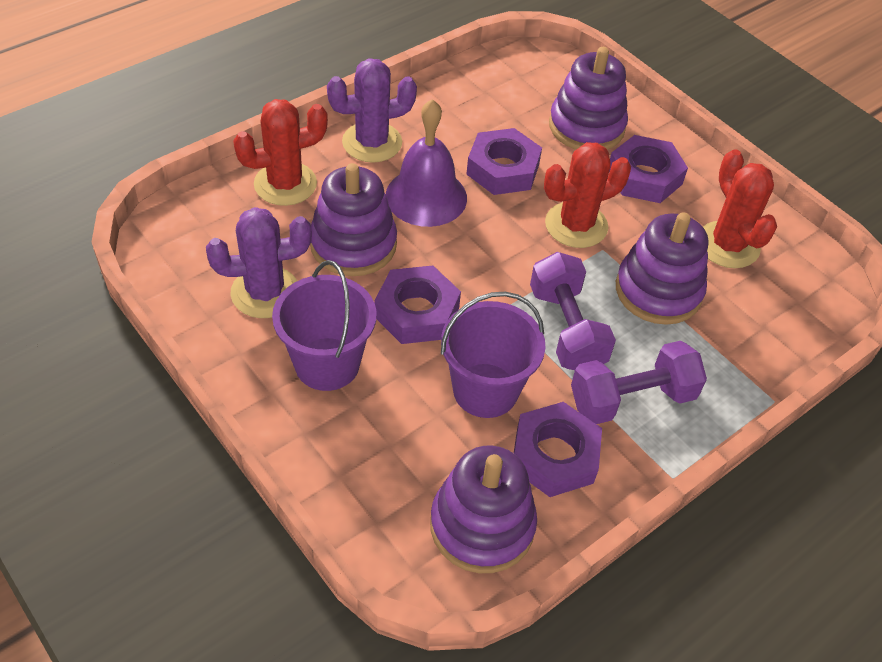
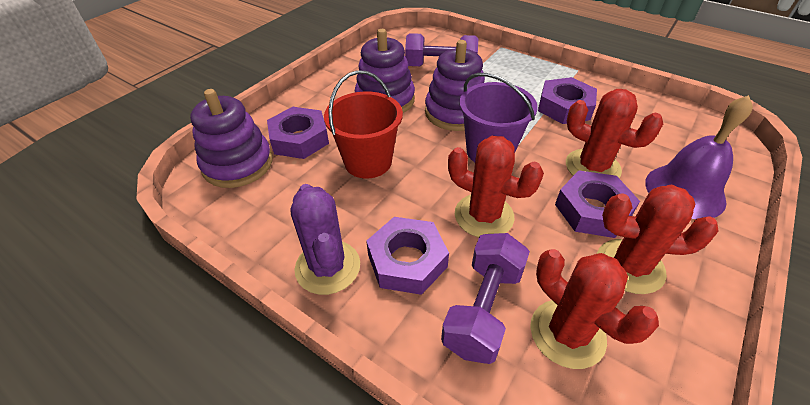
purple bucket: [272,260,377,391] [441,292,545,418] = 2 -> [459,73,538,162] = 1
purple cactus: [206,207,312,318] [327,58,417,163] = 2 -> [291,184,360,295] = 1
purple stacking toy: [310,163,397,276] [430,446,537,573] [549,47,628,150] [616,212,708,325] = 4 -> [190,89,272,188] [355,29,415,113] [425,40,485,131] = 3
red bucket: none = 0 -> [324,70,403,179] = 1
red cactus: [233,99,328,206] [544,142,631,248] [703,149,777,268] = 3 -> [448,136,544,237] [530,249,659,369] [566,89,663,178] [597,184,718,294] = 4

